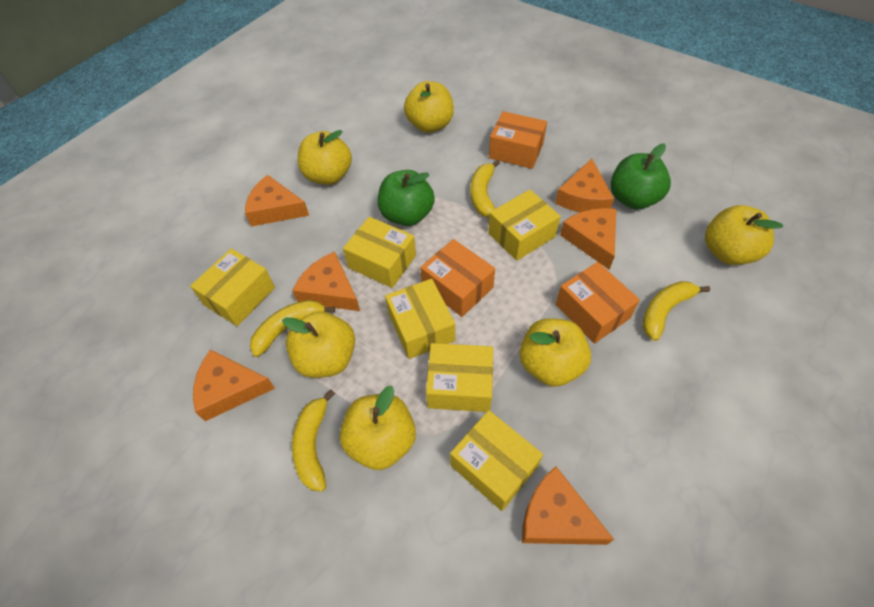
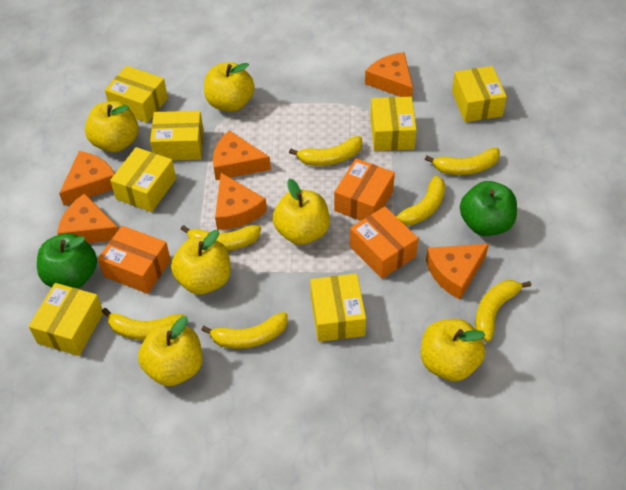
yellow banana: [250,300,335,357] [292,389,335,492] [470,159,500,217] [642,281,710,341] = 4 -> [102,308,186,340] [181,225,261,251] [201,312,288,349] [289,136,362,166] [396,176,445,225] [425,148,500,175] [475,280,531,342] = 7
yellow box: [190,249,275,326] [343,217,416,288] [385,279,455,359] [426,343,493,412] [450,410,543,511] [488,190,561,261] = 6 -> [29,283,103,356] [105,66,168,123] [110,147,176,212] [150,111,204,160] [310,274,366,342] [370,97,417,151] [452,66,507,122] = 7

